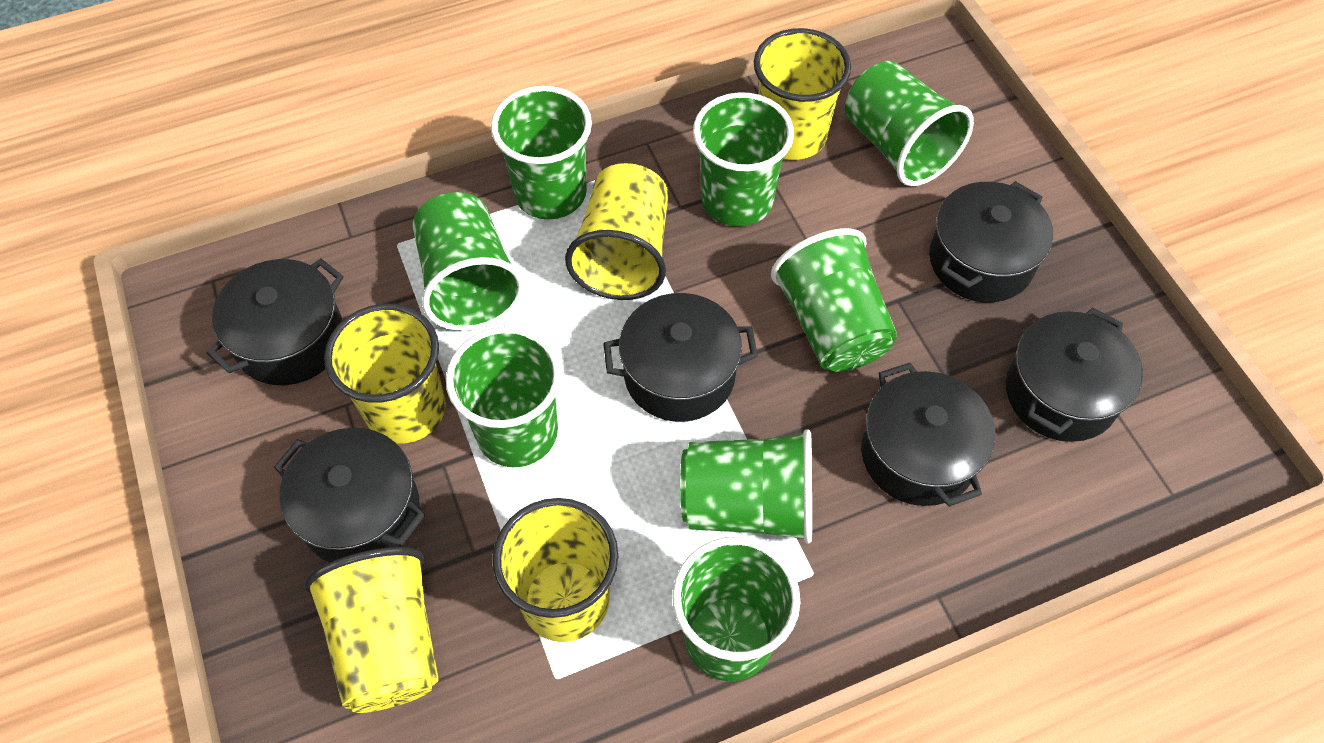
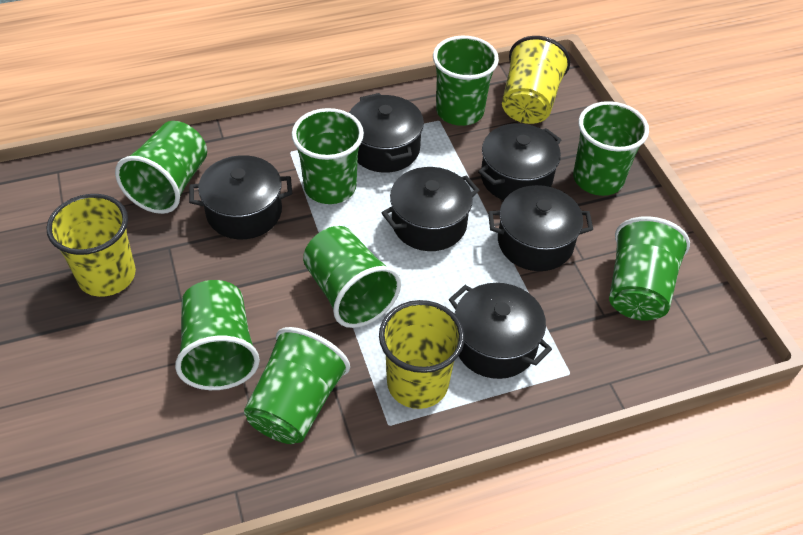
yellow cup: [304,547,439,713] [324,304,446,444] [493,498,618,642] [565,163,668,300] [754,28,851,160] = 5 -> [47,194,136,297] [379,300,465,409] [502,36,570,124] = 3

